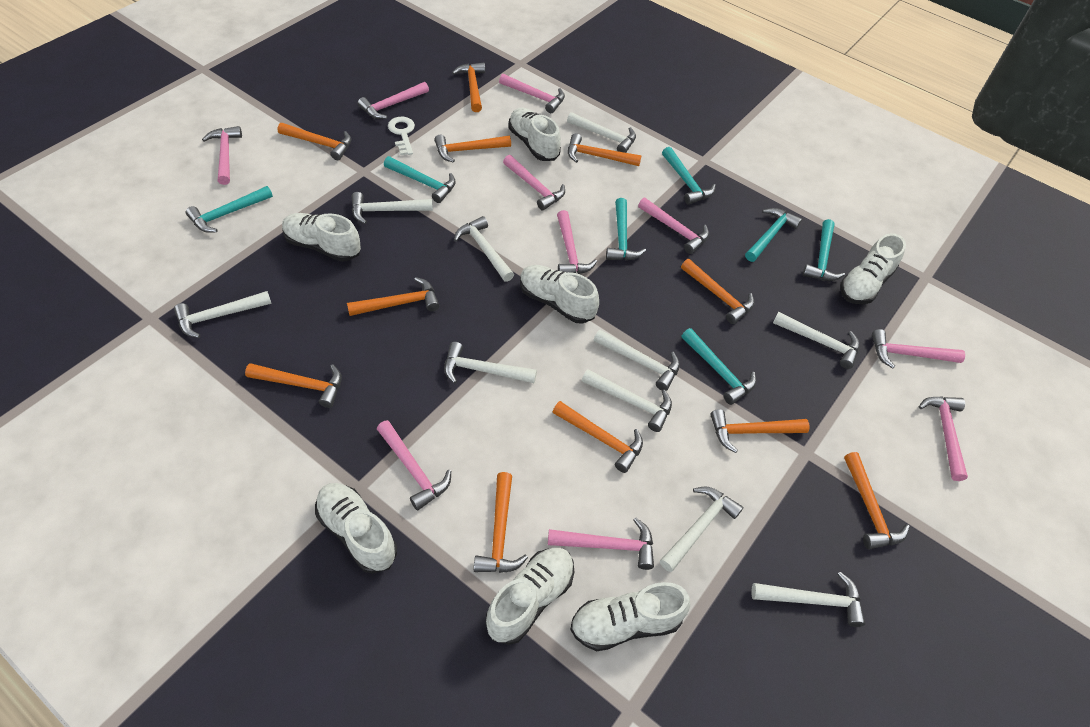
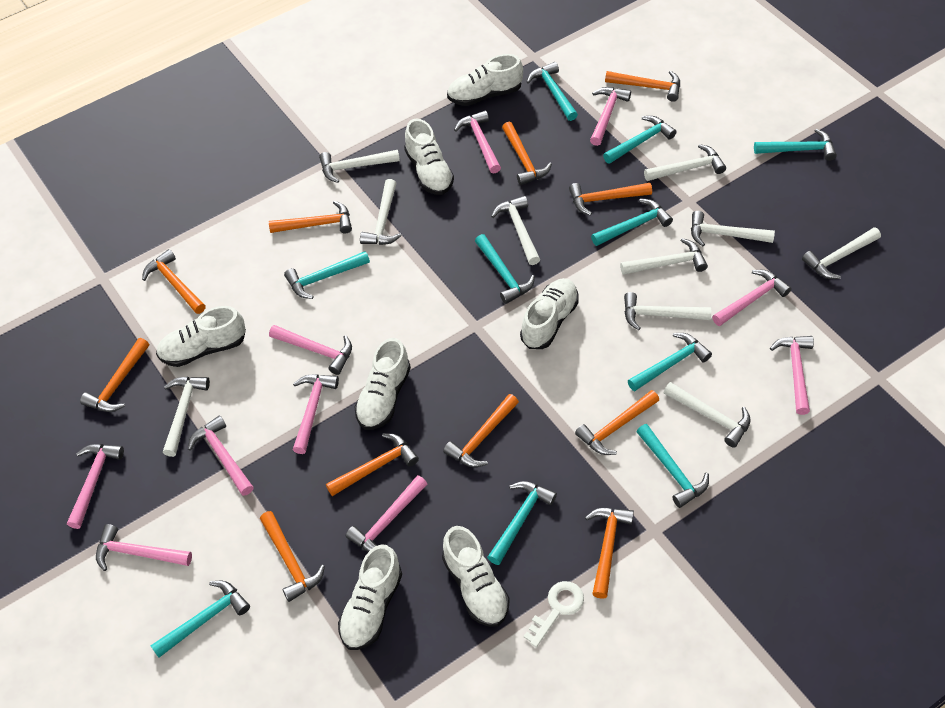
turquoise hammer: [186,186,273,233] [384,156,456,203] [606,198,646,260] [662,147,716,205] [682,328,756,405] [745,208,802,262] [803,219,845,281] = 7 -> [150,581,250,658] [284,251,370,299] [475,234,535,304] [487,481,557,565] [527,62,578,121] [591,199,673,246] [603,116,677,164] [628,333,712,391] [636,424,709,508] [754,129,837,161] = 10

